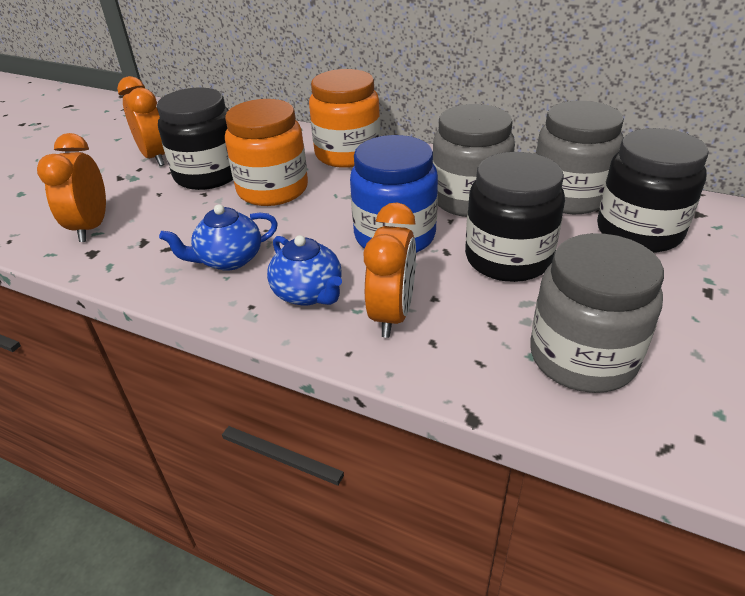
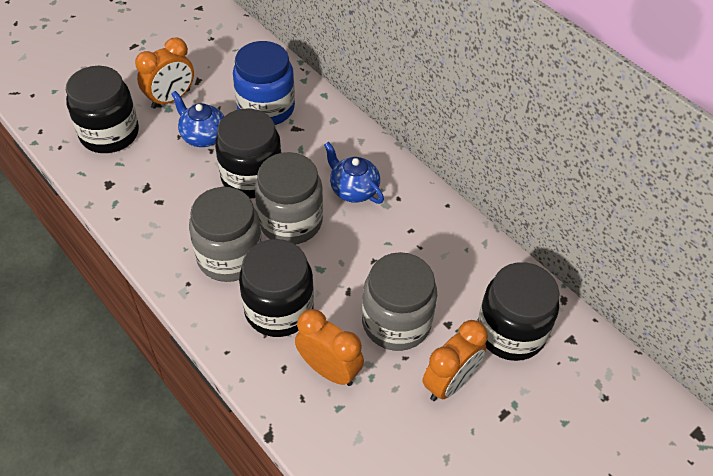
black jar: [157,88,233,190] [465,152,565,282] [597,128,709,253] = 3 -> [66,66,139,153] [215,109,282,199] [239,239,314,337] [477,262,560,361] = 4
orange jar: [225,99,308,206] [309,69,381,168] = 2 -> none = 0

